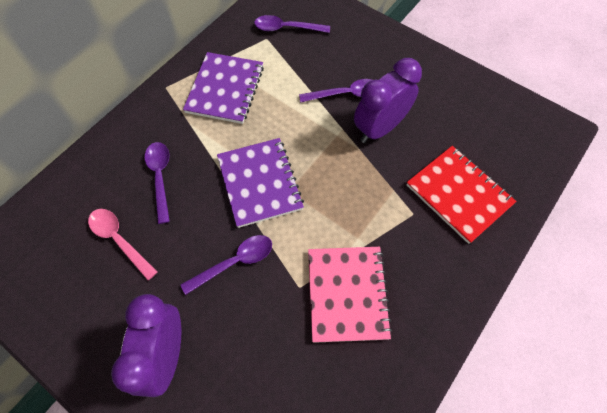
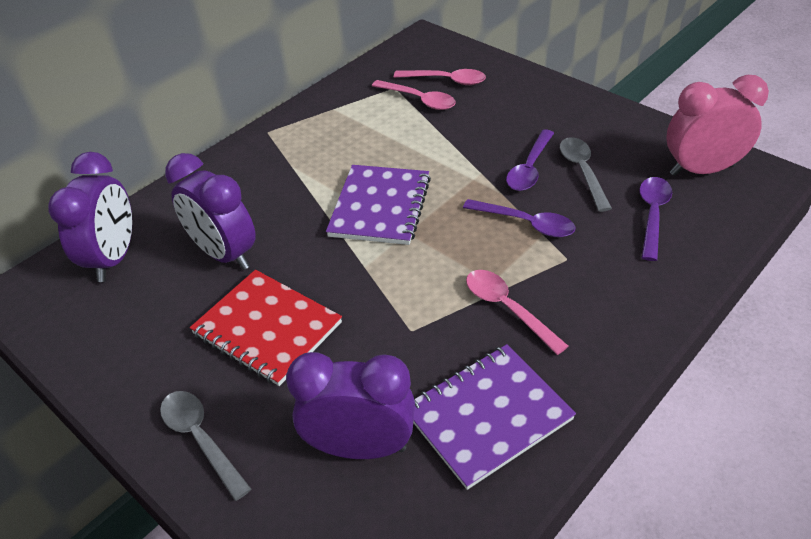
grey spoon: none = 0 -> [160,391,251,501] [560,137,612,212] = 2
pink clock: none = 0 -> [667,75,769,176] = 1
pink notebook: [308,247,392,343] = 1 -> none = 0
pink spoon: [88,209,157,280] = 1 -> [372,80,456,110] [394,69,486,85] [466,270,568,355] = 3
purple clock: [111,294,181,397] [354,58,422,143] = 2 -> [48,152,132,282] [165,153,256,270] [286,352,415,459] = 3
purple spoon: [144,142,170,224] [180,235,272,295] [254,15,330,33] [299,79,372,103] = 4 -> [463,199,576,237] [506,129,554,191] [639,177,672,261] = 3

